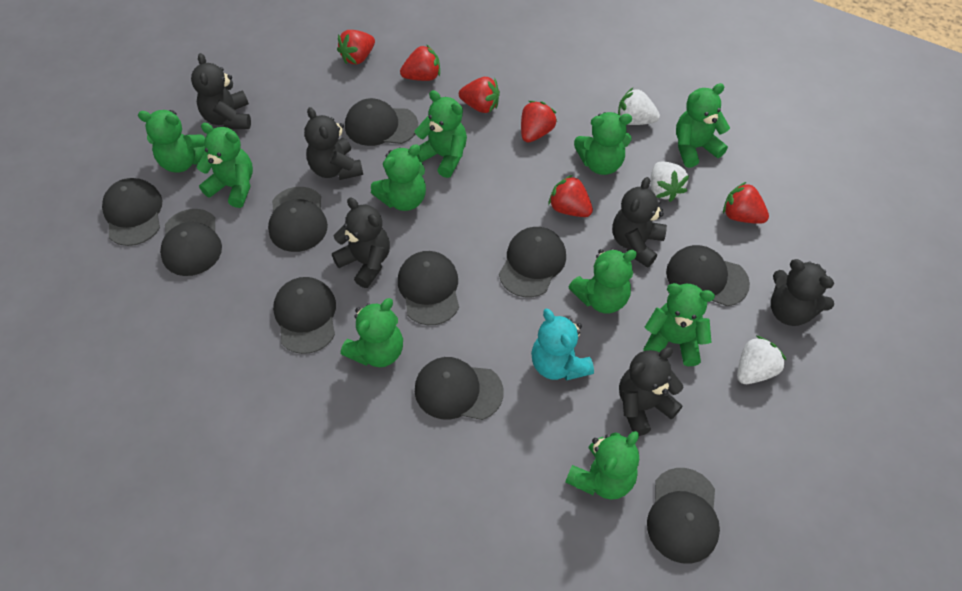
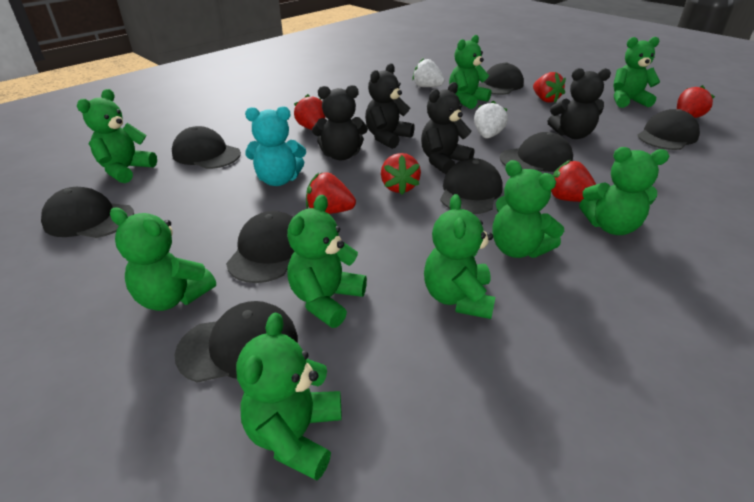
black cap: [102,178,162,246] [160,209,222,276] [268,187,328,252] [273,277,336,354] [345,98,418,146] [398,251,459,325] [415,357,504,420] [499,227,566,297] [647,468,720,564] [666,245,750,306] = 10 -> [41,187,134,238] [172,126,241,169] [175,301,298,383] [226,211,294,283] [440,158,502,214] [478,62,524,95] [500,132,573,172] [637,109,700,150] = 8
black teddy bear: [191,53,251,129] [304,107,363,180] [332,198,390,288] [613,177,667,268] [619,347,683,436] [771,259,834,326] = 6 -> [312,85,368,160] [365,63,415,149] [421,82,474,174] [548,68,611,139] = 4
green teddy bear: [138,110,205,172] [196,123,253,208] [341,298,403,367] [371,144,426,211] [415,90,467,178] [565,431,639,500] [568,249,637,313] [574,112,632,175] [643,283,715,366] [676,83,730,168] = 10 -> [77,89,157,183] [110,208,216,311] [236,313,342,481] [287,195,367,328] [424,194,495,319] [449,35,491,109] [492,160,564,258] [579,147,669,235] [613,37,660,108] = 9
white strawberry: [618,88,660,125] [650,162,689,202] [737,336,787,384] = 3 -> [412,58,445,87] [474,100,508,138] = 2

